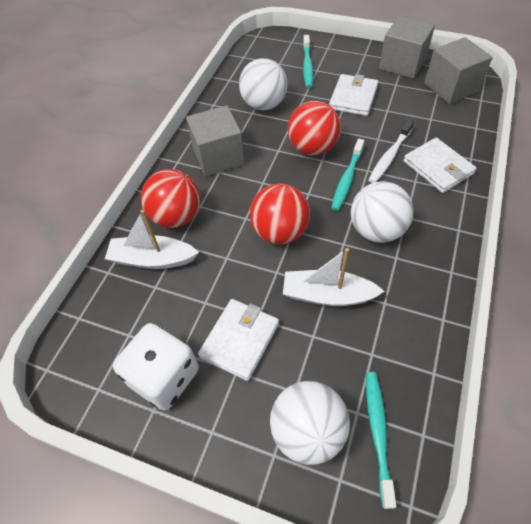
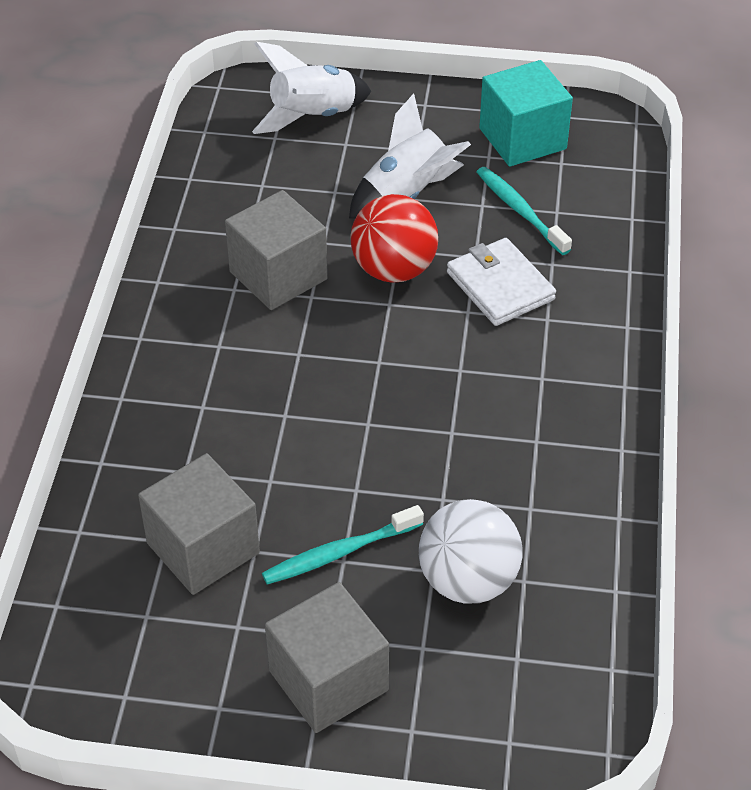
red ball: [141,169,200,228] [250,183,310,244] [288,101,341,156] = 3 -> [350,194,438,282] = 1
turquoise cube: none = 0 -> [479,60,573,167] = 1
turquoise toothbrush: [303,35,313,88] [331,139,364,211] [366,372,396,509] = 3 -> [262,505,424,585] [477,167,572,255] = 2
white ball: [239,58,288,110] [270,381,350,465] [351,181,414,243] = 3 -> [419,499,523,603] = 1
white boat: [105,210,199,269] [283,248,384,306] = 2 -> none = 0
white dice: [113,323,199,410] = 1 -> none = 0
white rocket: none = 0 -> [252,42,371,134] [349,94,471,219] = 2
white toothbrush: [368,120,414,183] = 1 -> none = 0
white wallet: [198,299,279,381] [329,74,378,116] [403,138,476,193] = 3 -> [447,238,556,326] = 1

